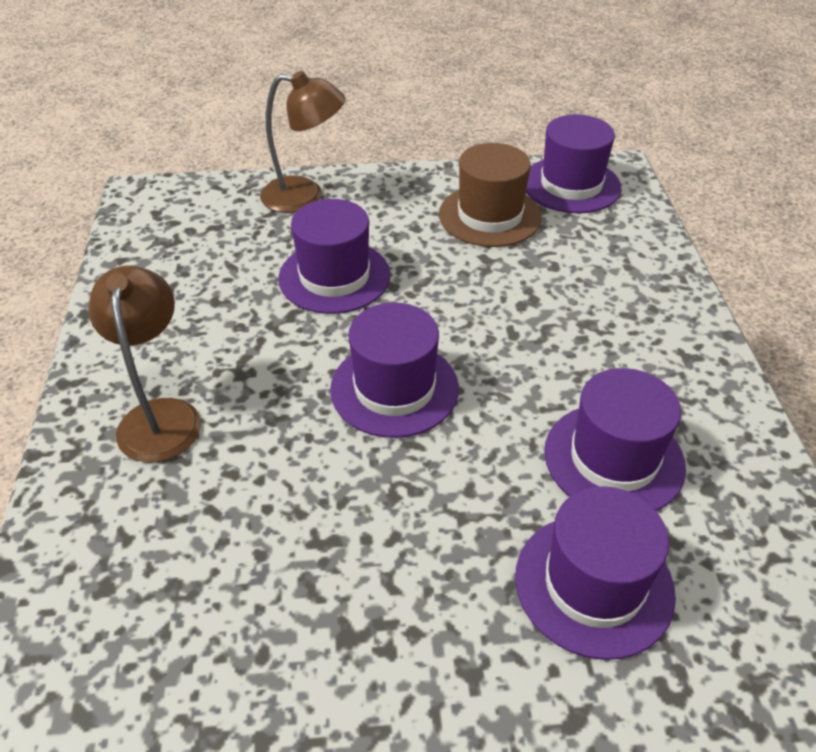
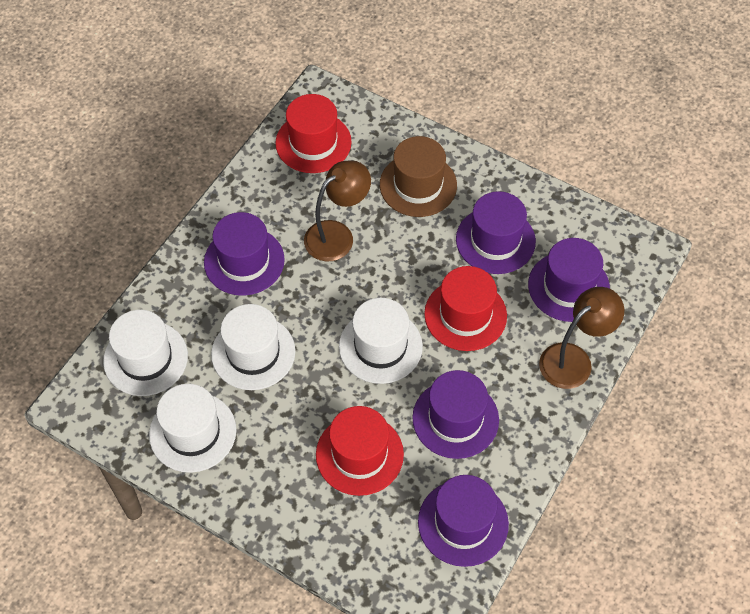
red hat: none = 0 -> [275,94,352,173] [316,406,404,496] [424,266,507,351] = 3
white hat: none = 0 -> [103,310,188,396] [149,384,237,473] [211,304,295,390] [339,298,423,384] = 4

